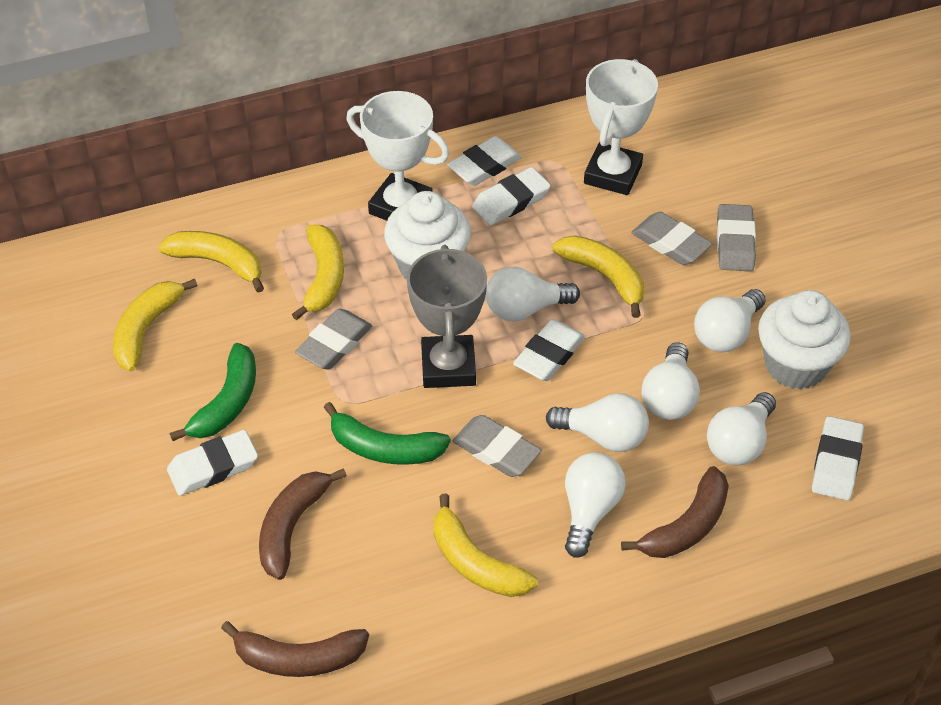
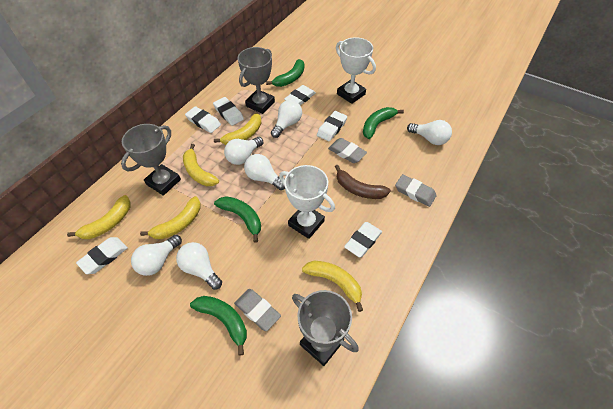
brown banana: [221,621,369,677] [259,468,347,580] [621,466,729,558] = 3 -> [335,165,391,199] = 1
green banana: [170,343,256,441] [324,402,451,465] = 2 -> [190,296,247,355] [214,196,261,243] [266,59,304,87] [363,107,404,139] = 4
grey eraser: [295,309,372,370] [452,415,542,477] [631,212,713,265] [717,204,756,271] = 4 -> [234,289,281,331] [328,138,367,163] [395,174,437,207] = 3
grey trophy: [407,245,487,388] = 1 -> [121,124,181,196] [237,47,275,114] [292,290,359,366] = 3
white cupcake: [384,191,471,279] [758,290,851,390] = 2 -> none = 0
white eraser: [167,430,258,496] [447,136,522,186] [472,167,551,225] [513,319,585,381] [812,416,864,501] = 5 -> [76,237,128,274] [185,106,221,133] [213,97,244,126] [284,85,316,105] [317,111,347,141] [344,222,382,258] = 6

